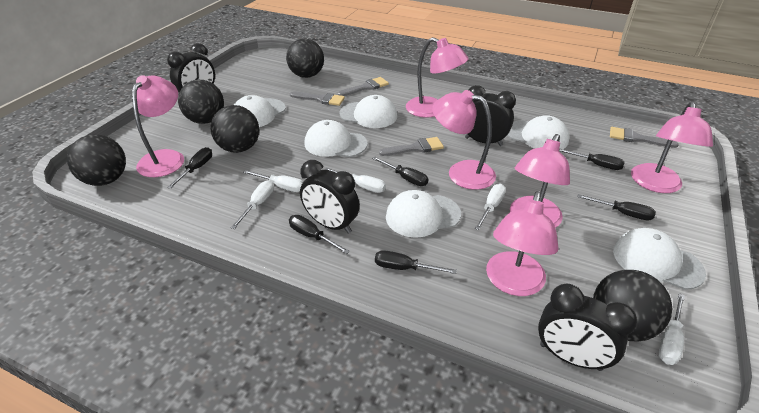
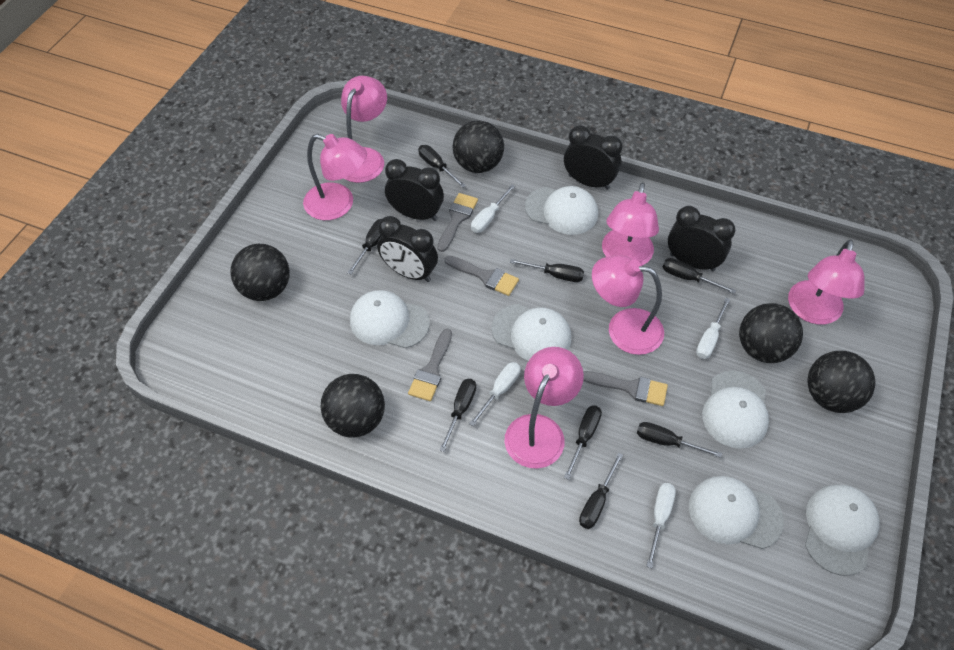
black screwdriver: [167,147,212,189] [289,215,350,254] [372,156,428,186] [375,250,457,274] [559,148,625,170] [578,194,656,221] = 6 -> [347,219,381,274] [418,145,466,188] [439,379,476,452] [510,259,584,282] [564,405,602,480] [579,452,623,529] [637,422,722,458] [663,258,736,294] = 8
white screwdriver: [231,181,274,229] [243,170,303,192] [325,168,386,193] [475,184,506,230] [659,293,685,365] = 5 -> [469,362,521,426] [471,184,515,233] [646,483,676,568] [696,298,731,359] = 4

